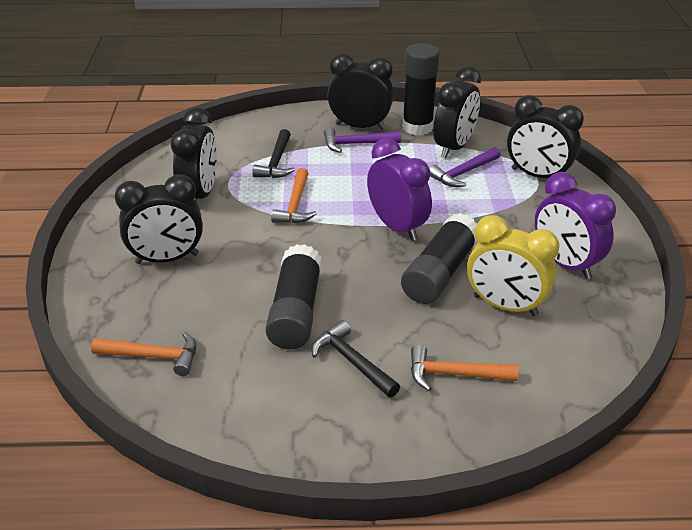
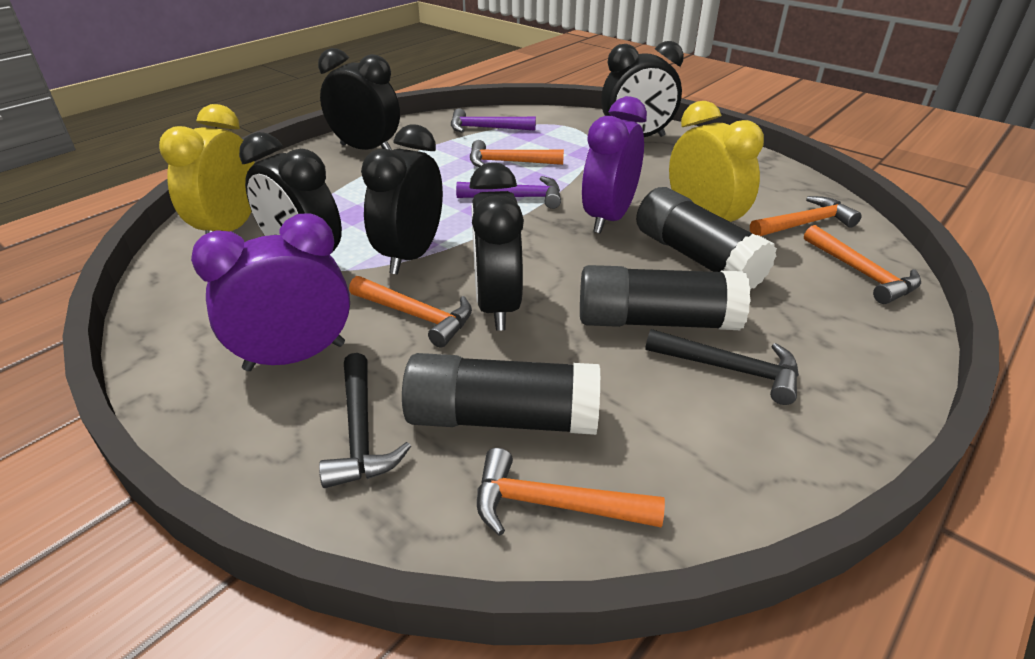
orange hammer: [91,331,196,376] [271,168,317,223] [411,345,519,391] = 3 -> [349,276,472,347] [470,140,564,167] [477,448,665,536] [750,196,862,236] [804,225,921,304] = 5
yellow clock: [467,215,560,316] = 1 -> [159,104,255,234] [669,101,764,222] = 2

